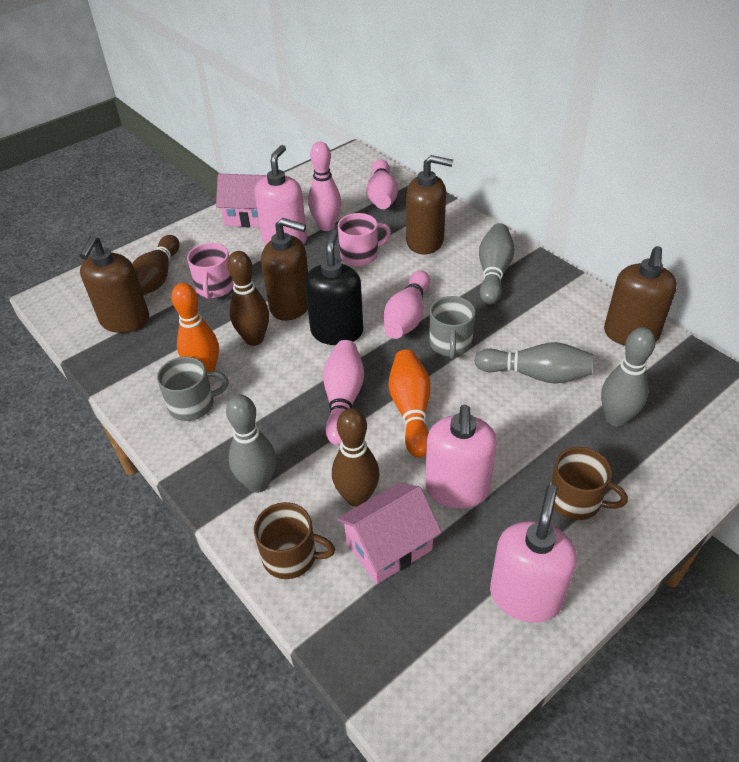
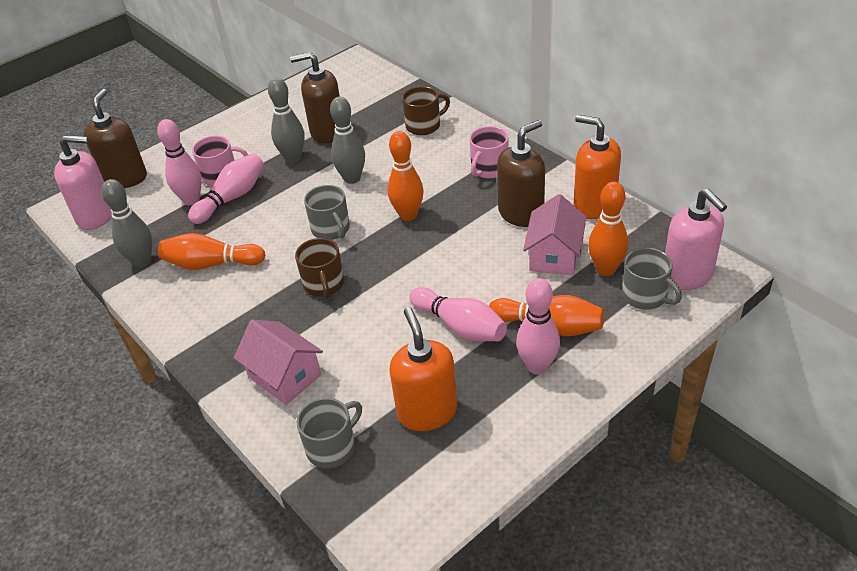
black soap dispenser: [305,230,363,345] = 1 -> none = 0
brown bowling pin: [132,235,180,296] [227,251,269,346] [332,408,380,507] = 3 -> none = 0
brown soap dispenser: [79,236,149,333] [261,218,308,321] [406,155,453,254] [604,246,677,346] = 4 -> [84,89,147,188] [290,52,340,143] [497,120,545,227] = 3
grey bowling pin: [226,394,276,493] [474,342,593,384] [479,223,515,304] [601,327,656,427] = 4 -> [101,179,152,268] [268,78,305,163] [330,97,365,184] = 3
grey mug: [157,357,229,421] [429,296,476,359] = 2 -> [296,398,362,468] [304,185,350,240] [622,248,682,310] = 3
orange bowling pin: [171,283,219,378] [389,350,431,457] = 2 -> [158,233,265,270] [388,131,424,221] [489,295,604,336] [588,182,628,276] = 4
orange soap dispenser: none = 0 -> [389,307,457,431] [574,115,621,219] = 2
pink soap dispenser: [255,145,307,245] [425,405,497,509] [490,485,577,623] = 3 -> [54,135,112,230] [665,189,727,290] = 2

